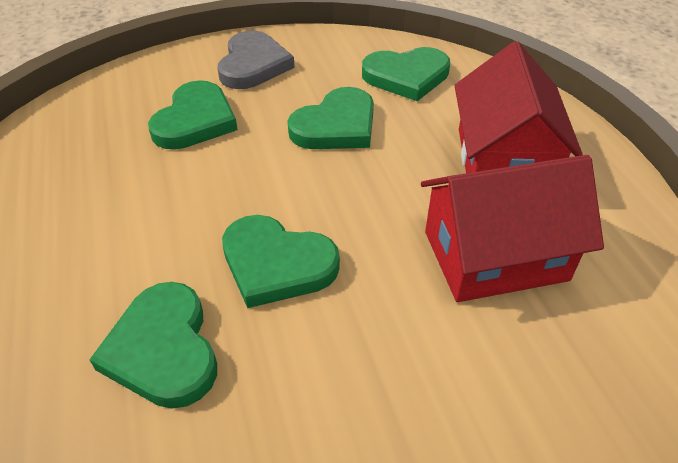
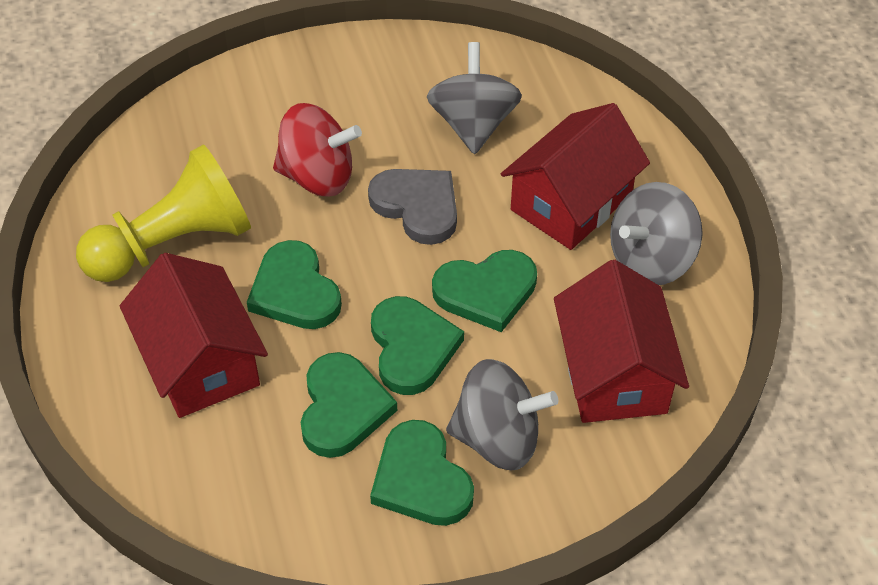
grey spinning top: none = 0 -> [427,42,522,154] [446,359,558,471] [610,182,703,285] = 3
red house: [421,155,604,302] [455,41,583,173] = 2 -> [120,253,268,418] [501,103,650,250] [554,260,689,423] = 3
red spinning top: none = 0 -> [273,103,362,197] = 1
yellow pawn: none = 0 -> [76,144,251,282] = 1

